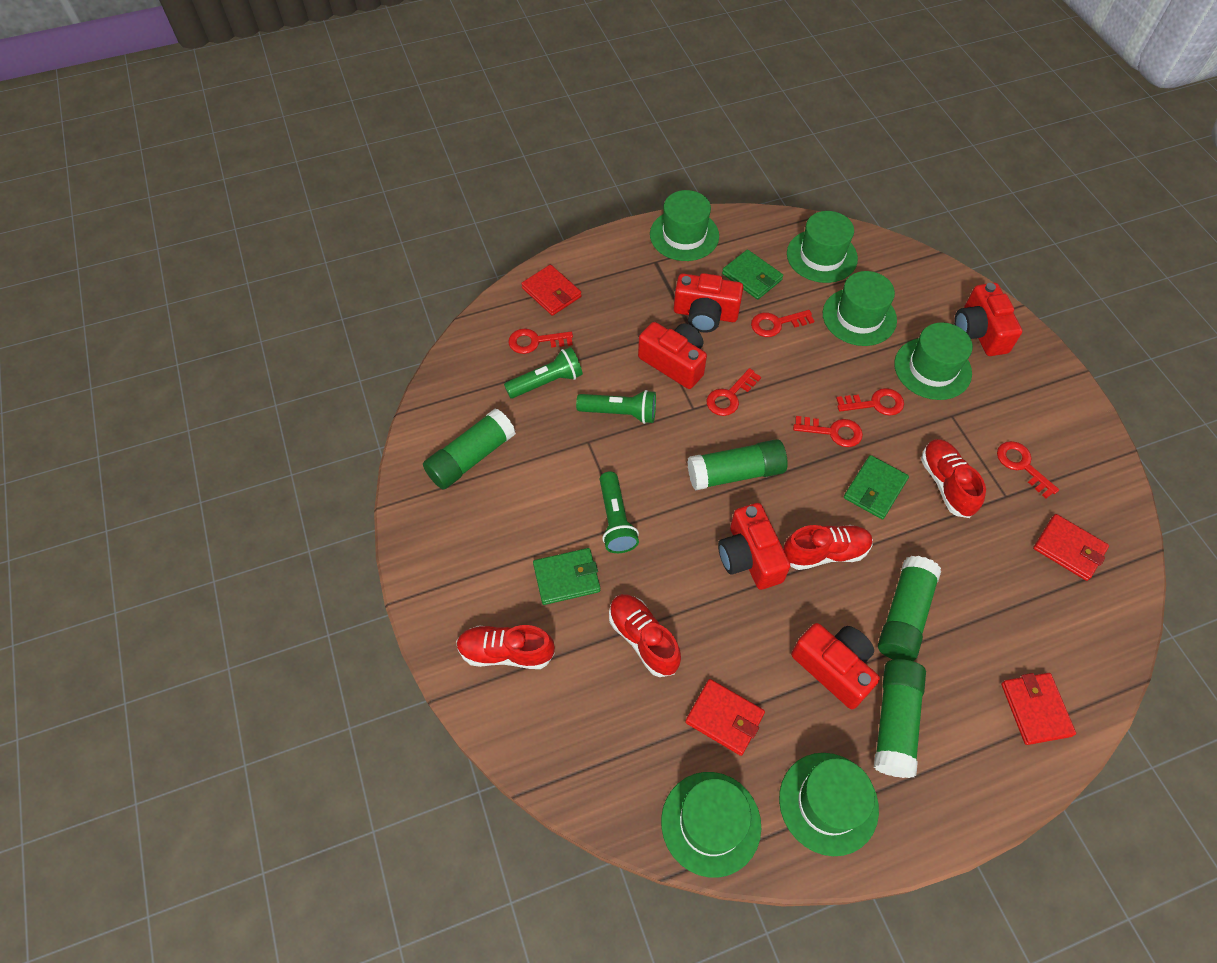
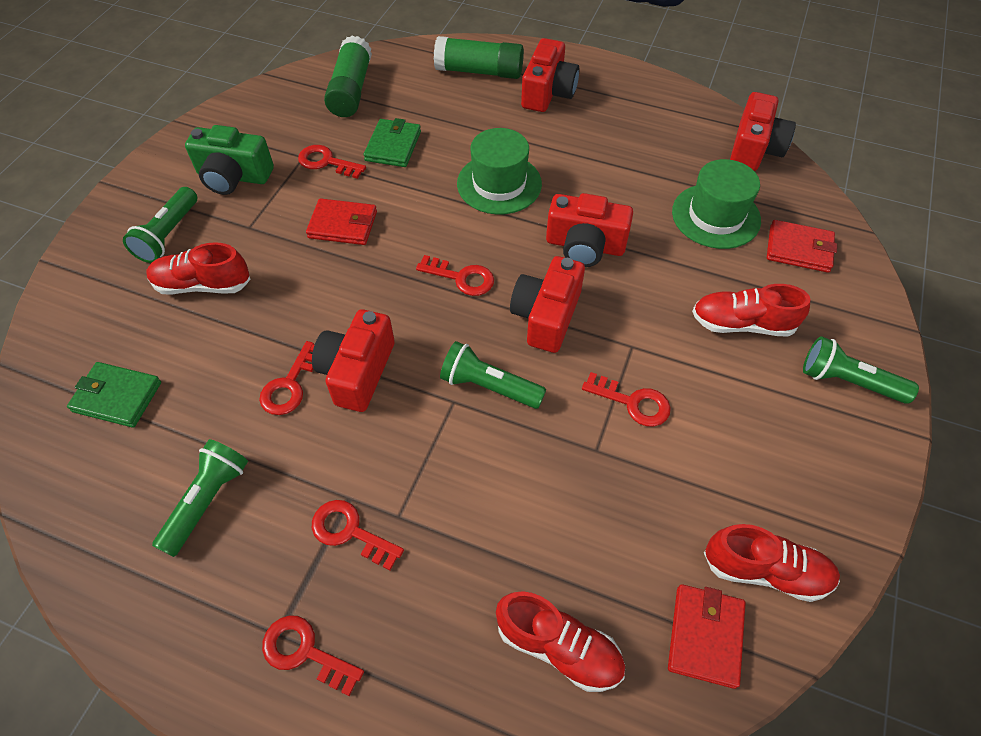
green camera: none = 0 -> [185,125,274,195] = 1
green flashlight: [504,347,583,398] [576,390,656,424] [600,471,639,553] = 3 -> [123,187,197,263] [152,439,248,557] [440,341,546,409] [803,336,919,404] = 4
green glue stick: [423,408,516,490] [688,439,788,491] [874,659,926,778] [878,556,941,661] = 4 -> [324,36,372,117] [434,36,524,79] = 2
green hat: [650,190,719,261] [661,772,761,878] [779,753,879,856] [787,211,858,283] [823,271,897,346] [894,322,973,400] = 6 -> [457,128,542,214] [672,159,761,249] = 2
green wallet: [533,548,600,605] [722,250,783,300] [844,455,909,519] = 3 -> [67,362,161,428] [364,118,421,167] = 2
red wallet: [521,264,581,316] [685,679,765,756] [1001,673,1076,745] [1033,514,1109,581] = 4 -> [306,198,377,245] [668,584,745,689] [767,220,837,273] = 3

